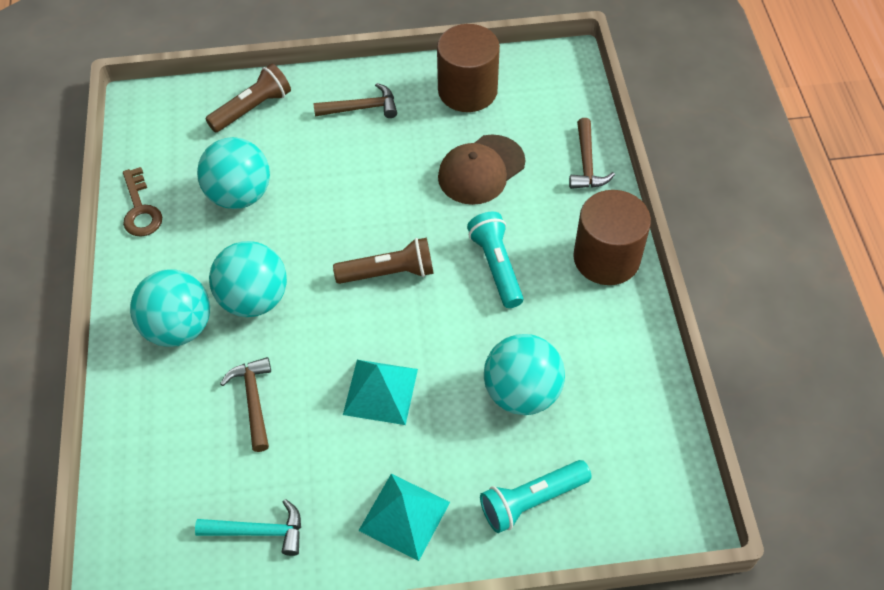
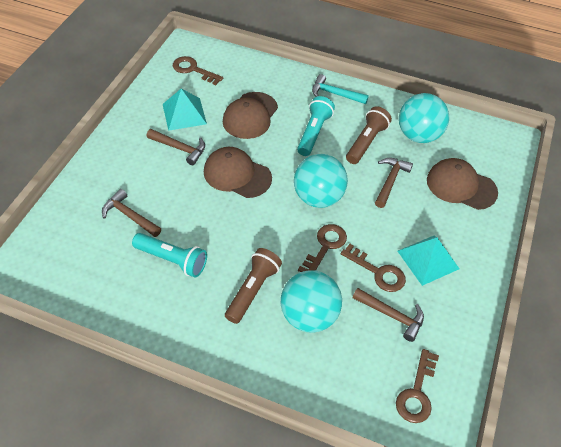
brown cap: [438,134,525,205] = 1 -> [204,147,272,198] [223,92,278,139] [427,158,498,210] = 3
brown cylinder: [437,24,500,112] [573,190,651,285] = 2 -> none = 0
brown hammer: [220,357,271,452] [313,83,397,118] [569,118,615,189] = 3 -> [102,189,161,237] [147,129,205,165] [352,288,424,342] [375,158,413,208] = 4
brown key: [123,167,162,237] = 1 -> [173,56,223,85] [298,224,347,272] [341,244,406,292] [396,349,439,423] = 4
turquoise ball: [130,269,210,347] [197,137,270,209] [209,241,287,317] [484,334,565,415] = 4 -> [281,270,342,333] [294,154,348,208] [399,93,449,143] = 3

